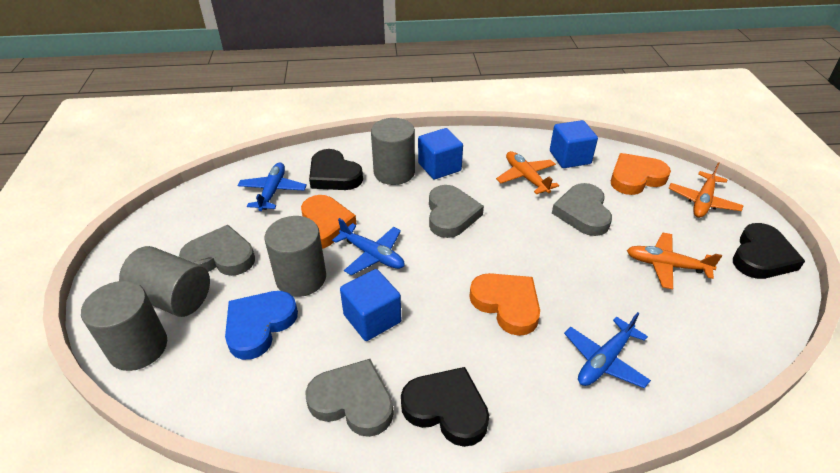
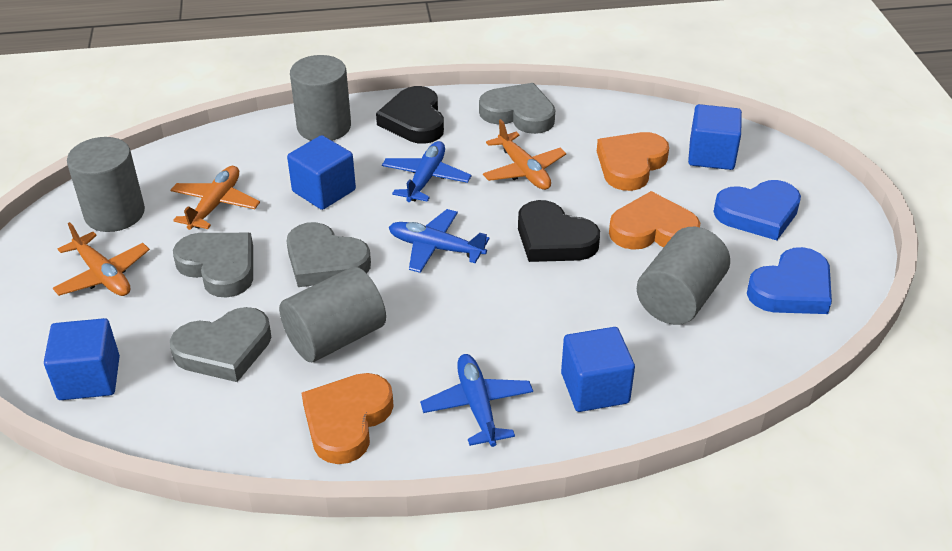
black heart: [309,149,363,190] [401,367,489,447] [733,223,805,279] = 3 -> [376,86,444,144] [518,200,600,262] = 2
blue cube: [340,269,401,341] [418,128,463,179] [550,120,598,168] = 3 -> [44,318,120,400] [287,135,356,210] [561,327,635,412] [688,104,742,170] = 4
blue heart: [225,291,298,360] = 1 -> [713,180,801,240] [747,247,832,314] = 2

